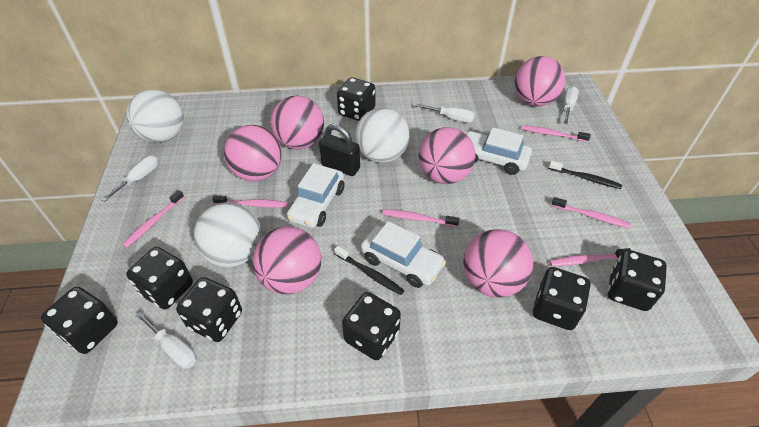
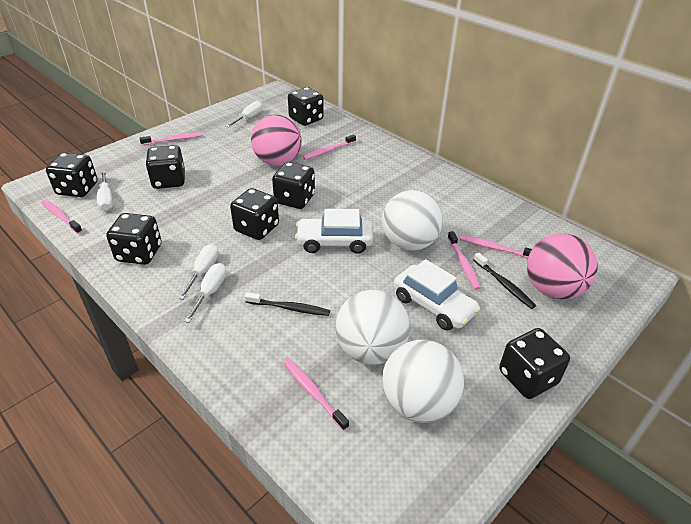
black padlock: [319,124,360,176] = 1 -> none = 0
pink ball: [224,125,282,181] [252,226,321,294] [270,95,324,149] [418,127,475,184] [463,229,533,298] [514,56,566,106] = 6 -> [251,115,302,166] [527,233,598,299] = 2
white car: [287,163,344,228] [361,221,446,288] [465,127,532,175] = 3 -> [295,209,373,254] [394,259,480,331] = 2

